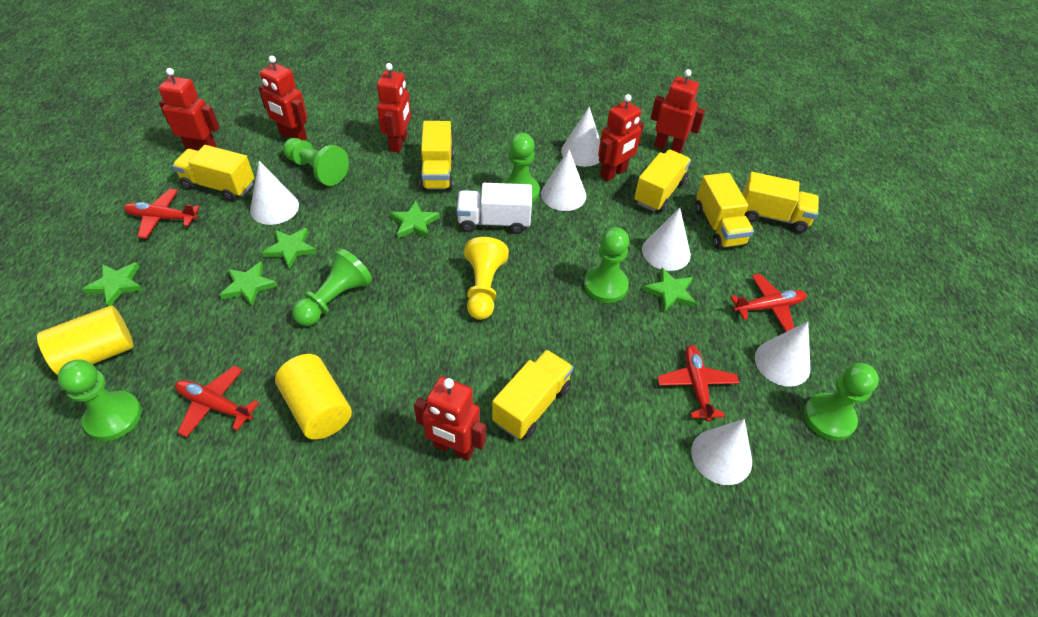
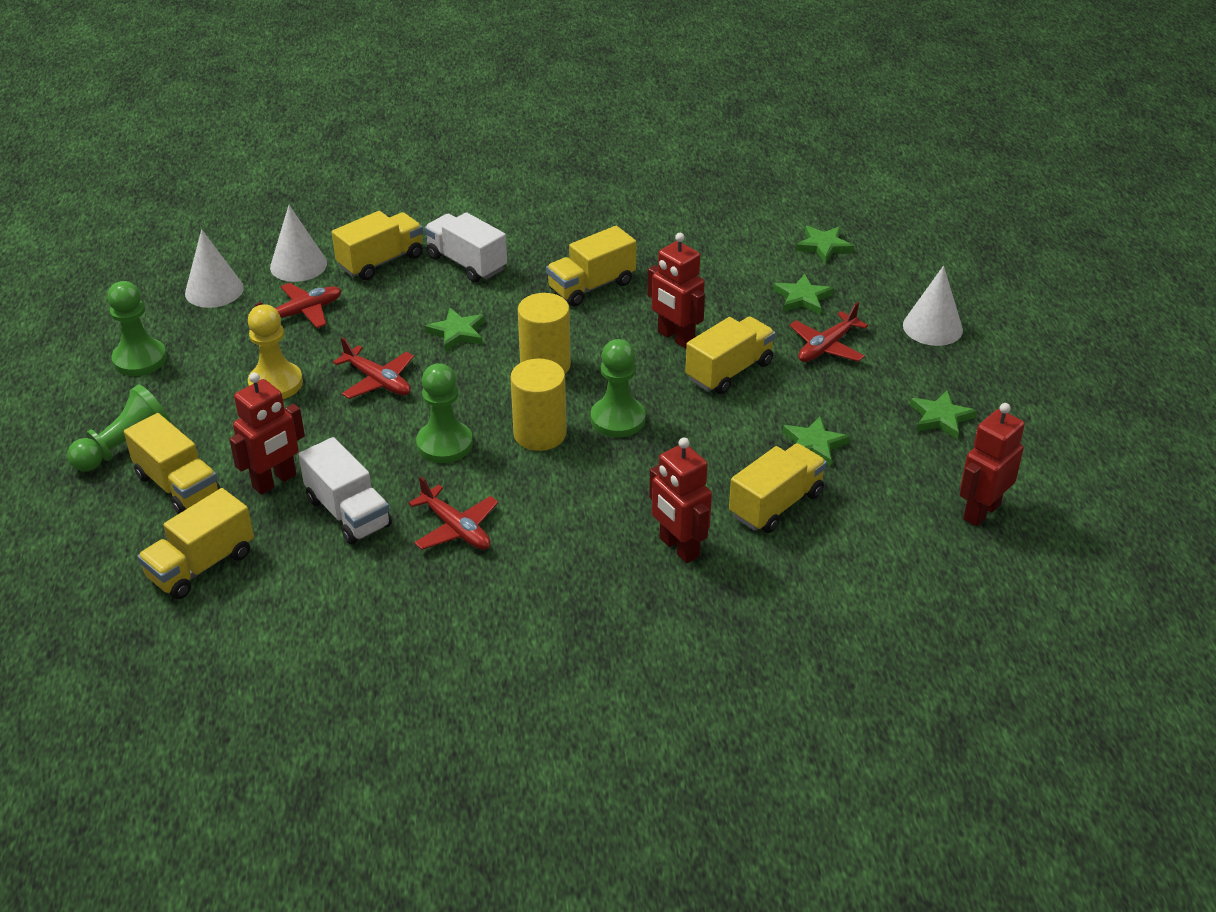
green pawn: [58,360,142,441] [283,138,349,186] [292,248,372,326] [502,133,540,203] [584,227,629,303] [804,363,879,441] = 6 -> [67,384,171,472] [107,281,167,376] [416,363,473,463] [591,339,646,437] = 4
red robot: [159,68,219,150] [258,55,307,140] [377,63,411,153] [414,376,486,461] [598,94,644,182] [651,69,706,154] = 6 -> [229,372,305,495] [647,233,705,348] [649,438,712,563] [960,403,1025,526] = 4
white cone: [250,161,299,225] [541,150,586,211] [561,107,600,167] [642,208,691,271] [691,419,752,485] [755,322,810,387] = 6 -> [185,229,244,308] [270,205,327,282] [903,265,963,346] = 3
white truck: [457,183,532,234] = 1 -> [299,437,392,545] [424,212,507,282] = 2

